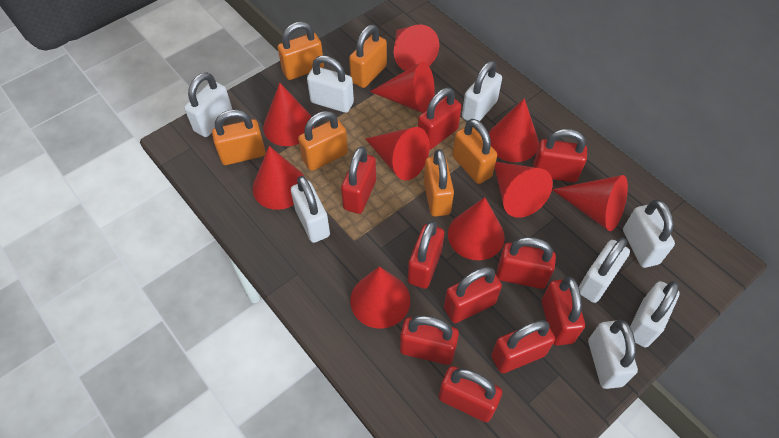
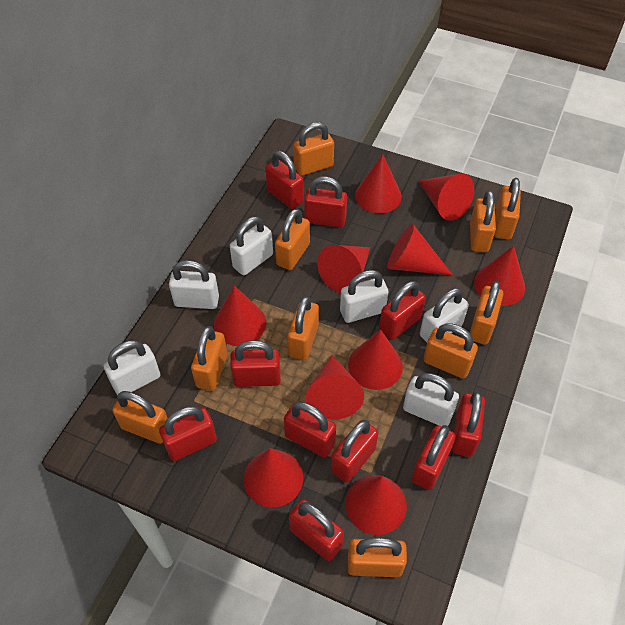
orange padlock: [212,109,266,165] [278,22,324,80] [298,111,348,171] [349,25,387,88] [424,149,454,217] [453,119,497,184] = 6 -> [112,391,167,444] [191,326,227,391] [275,208,310,270] [287,296,319,360] [293,122,334,176] [348,537,407,577] [423,323,478,379] [470,190,496,252] [470,281,503,344] [494,178,521,239] = 10
white padlock: [184,72,233,137] [291,176,330,243] [307,55,354,113] [462,61,502,121] [579,238,630,303] [588,319,638,389] [623,200,675,268] [630,281,680,347] = 8 -> [104,340,161,395] [169,260,219,309] [230,216,273,275] [340,270,389,323] [403,373,459,426] [420,288,469,342] = 6

